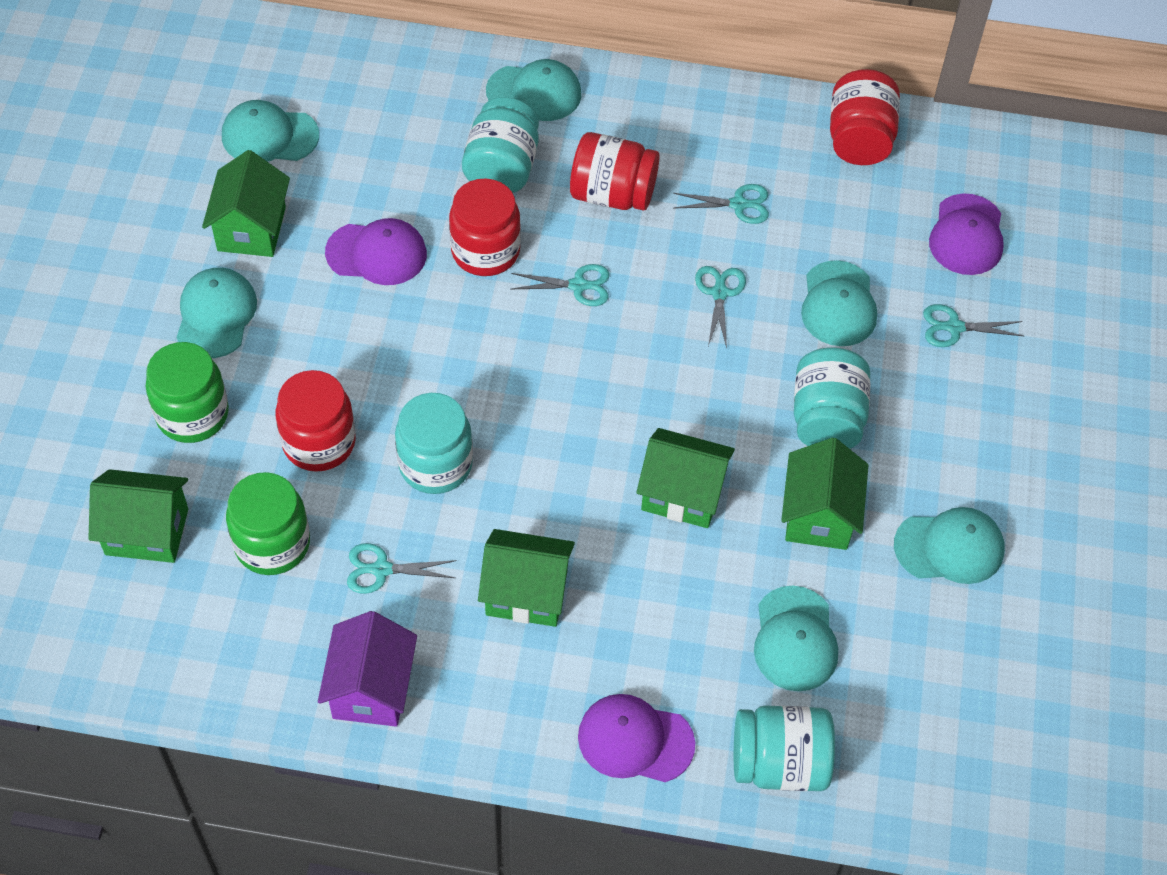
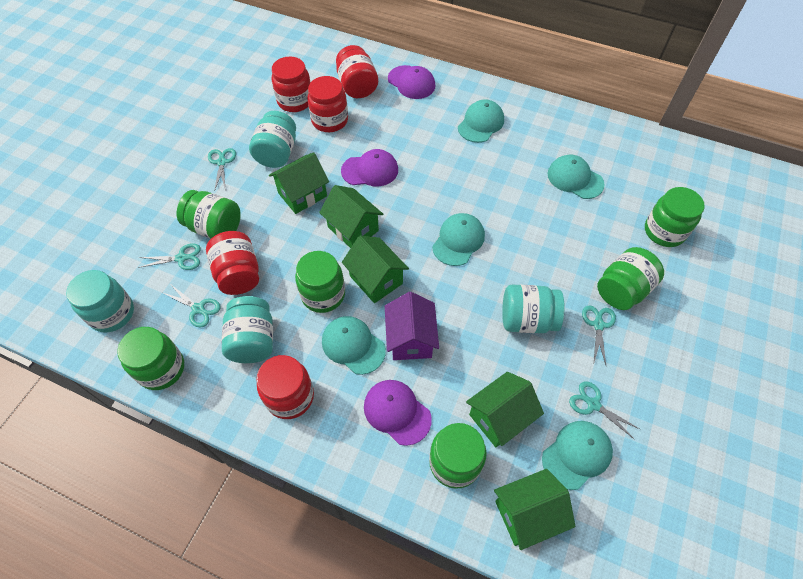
green jar: [146,342,229,443] [226,472,310,575] = 2 -> [117,327,184,390] [177,190,241,239] [295,251,345,313] [429,423,487,489] [597,247,664,310] [645,187,705,247] = 6
red jar: [275,370,356,472] [449,178,521,276] [570,132,659,211] [830,69,900,165] = 4 -> [206,231,259,295] [256,355,314,419] [272,57,311,112] [307,76,348,132] [336,45,378,98] = 5
turquoise cap: [176,268,257,358] [222,100,319,162] [486,59,581,121] [754,586,838,691] [801,260,877,346] [894,507,1005,584] = 6 -> [322,316,386,375] [432,213,485,266] [458,99,504,143] [542,421,613,490] [547,155,605,199] = 5

